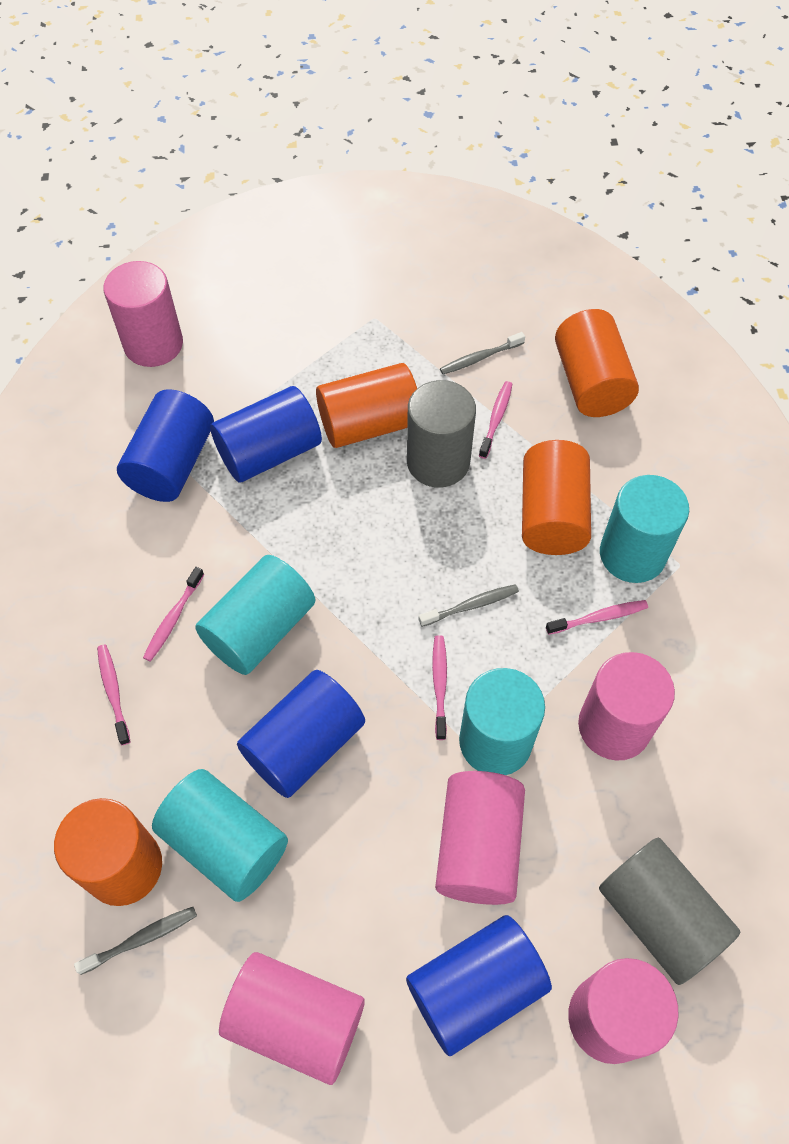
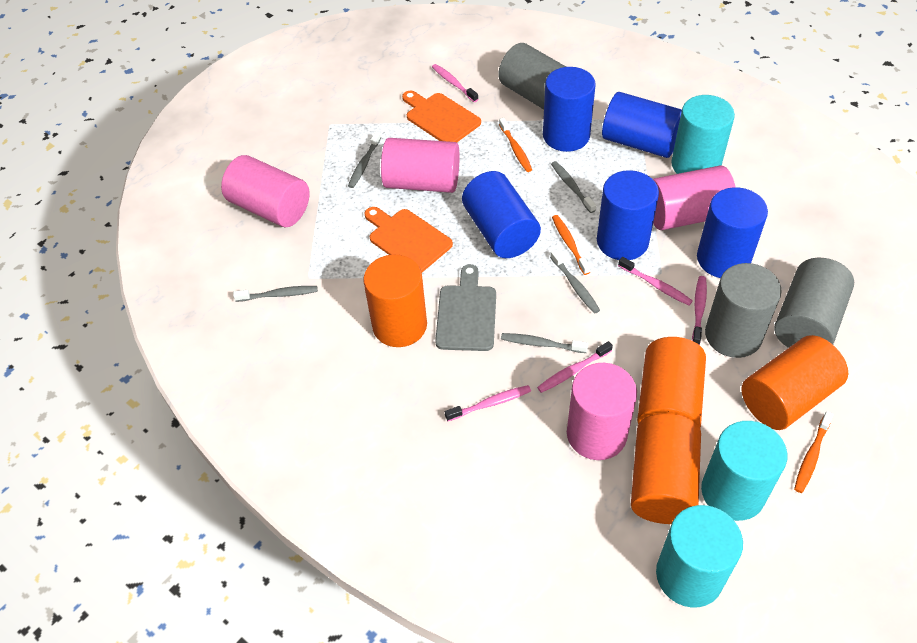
blue cylinder: [117,389,214,502] [210,386,322,482] [237,670,365,798] [406,915,552,1056] = 4 -> [462,171,541,258] [543,67,596,152] [597,170,659,260] [602,92,682,158] [697,187,768,278] = 5
grey cutting board: none = 0 -> [435,264,496,351] = 1
grey cylinder: [407,380,476,488] [599,838,740,985] = 2 -> [498,43,566,109] [705,263,782,358] [774,258,854,348] = 3
grey toothbrush: [74,907,197,975] [419,584,519,627] [440,332,525,374] = 3 -> [233,286,318,302] [348,131,381,188] [501,333,588,353] [550,249,600,314] [551,161,596,213] = 5
orange cutting board: none = 0 -> [364,207,453,272] [402,91,481,142] = 2
orange toothbrush: none = 0 -> [499,118,532,172] [552,215,591,275] [794,411,834,493] = 3
pink cylinder: [103,261,183,367] [219,952,365,1085] [435,771,525,905] [568,958,679,1064] [578,652,675,761] = 5 -> [221,155,310,227] [381,138,459,193] [567,363,637,460] [653,165,735,230] = 4
turquoise cylinder: [152,769,288,902] [195,555,316,675] [459,668,545,775] [600,475,689,583] = 4 -> [656,505,743,608] [671,95,735,174] [701,421,788,521] = 3

